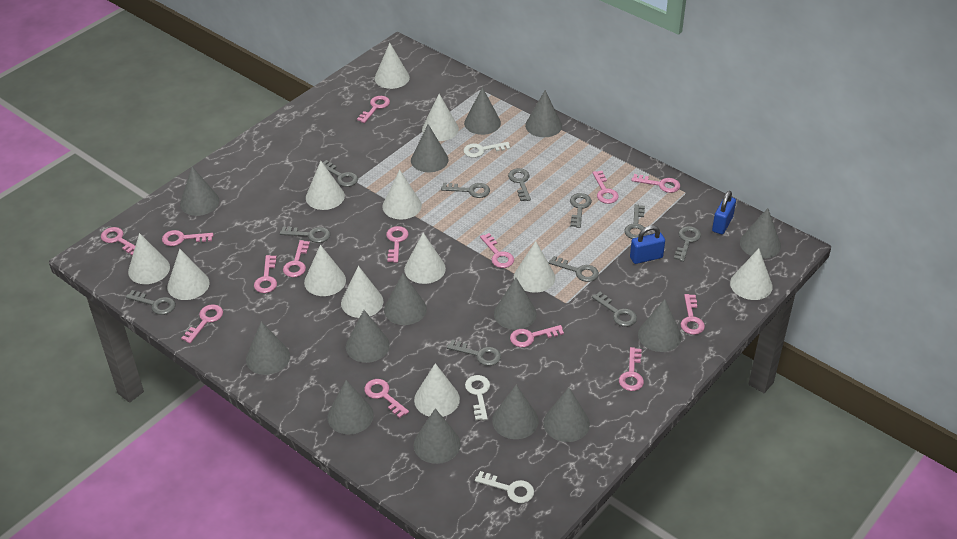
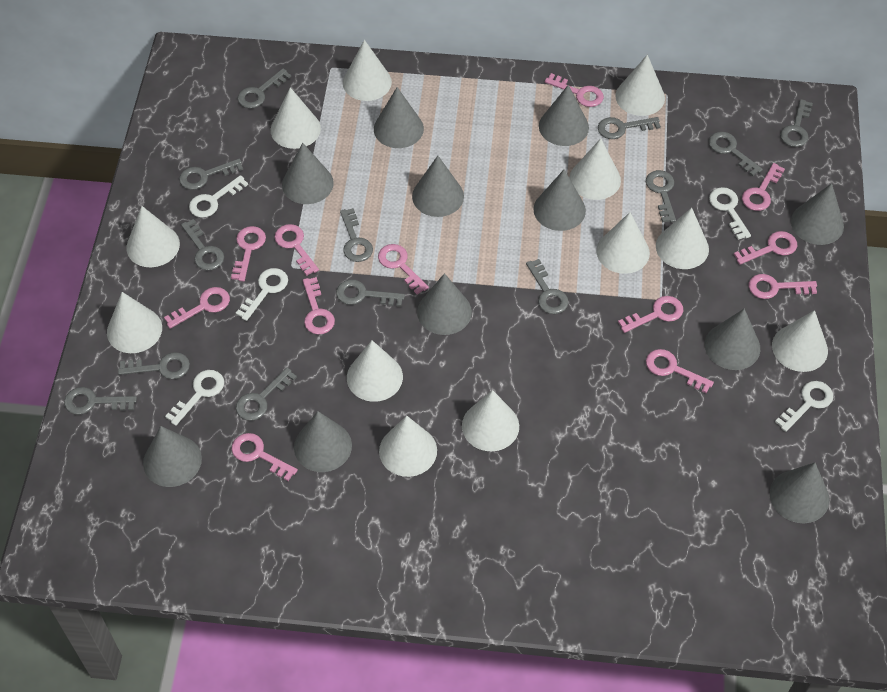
blue padlock: [630,225,665,264] [712,191,736,234] = 2 -> none = 0
grey cone: [180,167,220,216] [246,322,290,375] [328,380,374,434] [346,310,390,363] [384,273,427,325] [411,124,449,172] [414,408,461,464] [464,87,501,135] [492,385,539,439] [494,278,537,330] [525,90,562,137] [543,388,590,442] [638,299,682,352] [740,208,781,259] = 14 -> [143,426,202,487] [282,143,334,204] [294,411,352,472] [374,87,424,148] [412,156,464,217] [417,273,472,335] [534,170,586,231] [539,85,589,146] [705,309,760,370] [770,463,829,523] [791,183,844,245] = 11
grey key: [126,290,175,315] [280,227,330,243] [323,160,358,187] [441,183,490,198] [447,340,501,366] [508,168,531,201] [549,256,599,282] [570,193,592,228] [592,292,637,327] [624,204,647,239] [674,226,701,262] = 11 -> [64,387,137,415] [118,352,190,379] [179,159,243,190] [181,219,224,270] [236,368,297,421] [237,69,291,108] [336,279,405,307] [340,208,373,262] [526,259,569,314] [598,117,661,139] [646,170,676,223] [709,132,763,176] [780,99,813,147] = 13
pink key: [101,227,135,256] [162,230,214,246] [181,304,223,343] [254,255,277,293] [283,240,310,277] [357,96,390,123] [364,379,409,418] [386,226,409,263] [480,233,514,268] [510,325,564,347] [592,171,619,204] [619,347,644,391] [631,174,680,193] [681,294,705,335] = 14 -> [164,287,230,329] [231,226,266,282] [232,433,298,481] [274,224,319,276] [303,277,335,335] [378,244,429,294] [545,73,604,107] [618,296,683,333] [646,349,714,393] [734,231,797,265] [742,163,785,211] [749,274,817,299] = 12
white key: [463,142,510,158] [465,375,490,420] [475,471,534,503] = 3 -> [165,370,224,426] [189,175,248,218] [236,268,288,321] [709,187,751,240] [775,381,833,432] = 5

